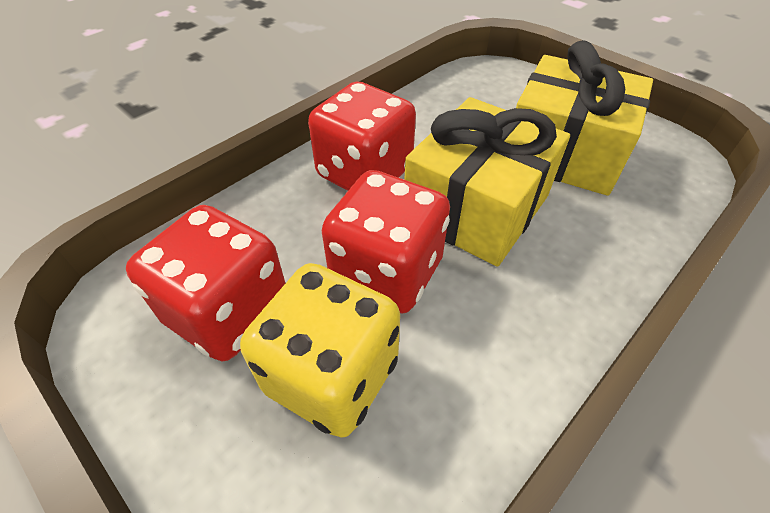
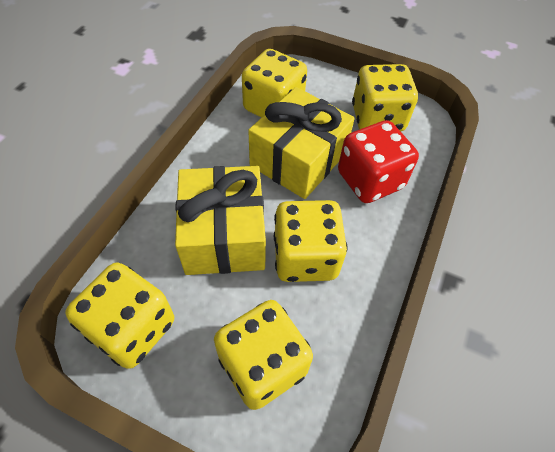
red dice: [126,205,285,361] [308,82,416,191] [322,170,450,313] = 3 -> [338,120,419,203] = 1
yellow dice: [240,263,400,438] = 1 -> [65,262,174,369] [214,300,313,410] [242,49,307,118] [274,200,348,282] [352,64,418,131] = 5

